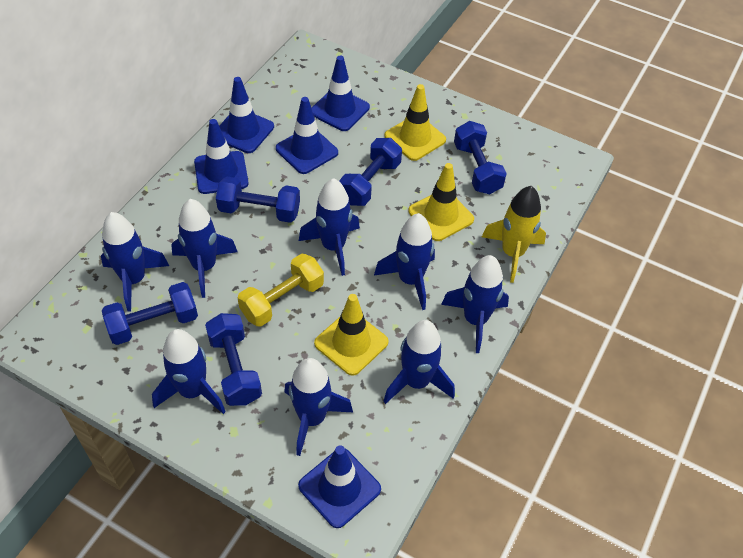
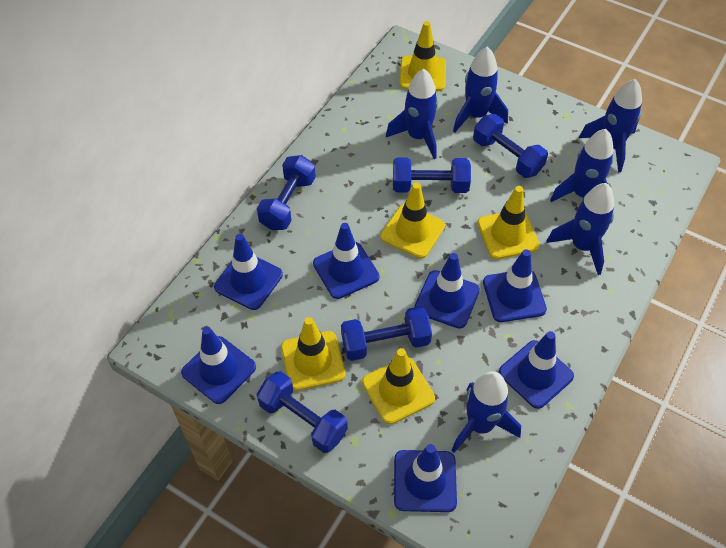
blue rocket: [101,212,169,312] [152,329,226,414] [171,199,238,298] [284,358,353,456] [299,178,360,276] [374,213,435,310] [383,320,455,404] [441,255,509,353] = 8 -> [386,69,438,159] [451,371,521,453] [453,47,508,132] [546,183,614,275] [550,129,614,202] [579,79,642,172] = 6
blue traffic cone: [194,119,249,194] [219,77,274,153] [276,97,338,174] [298,445,381,528] [312,56,370,131] = 5 -> [181,327,256,404] [214,234,283,310] [313,223,379,299] [394,444,457,512] [414,253,480,329] [483,249,547,322] [499,331,574,409] = 7
yellow dumbbell: [238,253,324,327] = 1 -> none = 0
yellow rocket: [482,186,546,283] = 1 -> none = 0
yellow traffic cone: [314,294,389,376] [384,84,446,161] [408,163,474,241] = 3 -> [281,317,346,391] [362,348,435,424] [380,182,445,259] [400,21,446,91] [477,186,540,259] = 5

